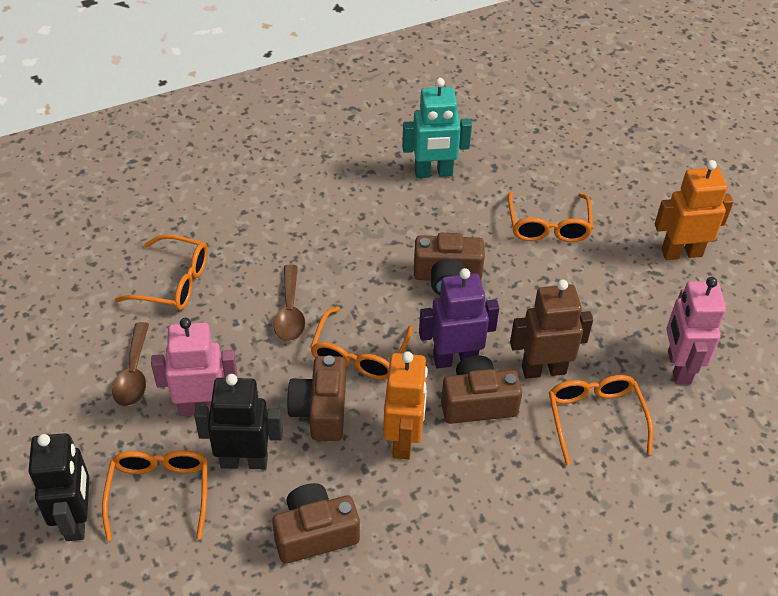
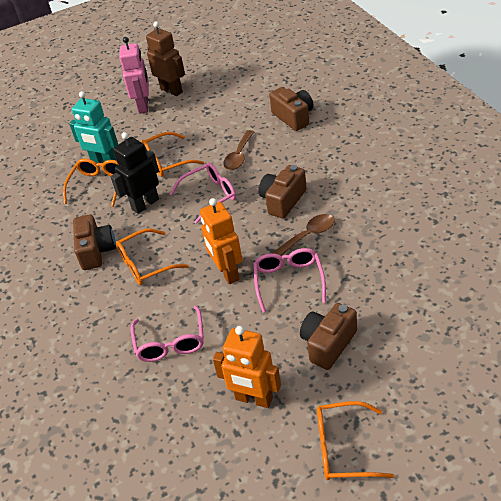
black robot: [28,433,89,541] [194,374,283,469] = 2 -> [111,132,159,214] = 1
orange glasses: [102,450,207,541] [115,234,208,310] [310,306,413,380] [508,192,593,242] [549,375,653,465] = 5 -> [63,159,119,207] [116,229,189,285] [141,132,204,177] [317,401,394,480] = 4
pink glasses: none = 0 -> [131,306,204,362] [170,162,236,224] [253,248,326,313] = 3
pink robot: [151,318,238,416] [666,277,726,385] = 2 -> [119,37,149,114] = 1
purple robot: [419,268,499,369] = 1 -> none = 0

